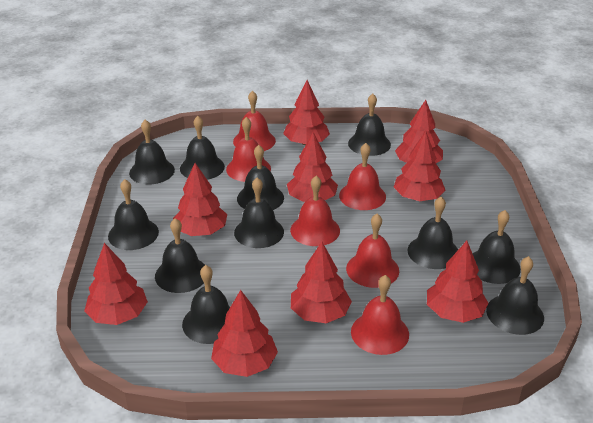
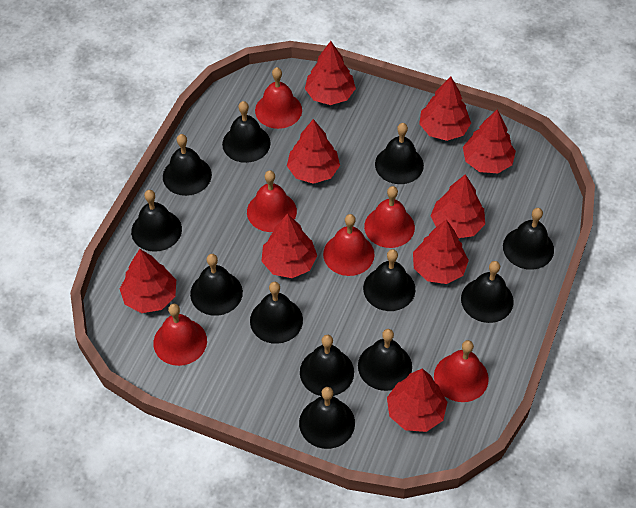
black bell: [108,179,159,250] [129,120,175,185] [155,218,205,293] [180,116,225,180] [182,265,230,344] [234,177,284,248] [237,145,284,210] [348,94,391,156] [407,197,458,269] [473,210,521,284] [486,256,544,335] = 11 -> [131,190,182,252] [163,134,212,196] [190,254,243,316] [222,101,270,163] [250,282,303,344] [299,387,355,449] [300,335,354,396] [358,329,412,391] [363,249,415,311] [375,123,424,184] [461,261,514,323] [503,208,554,270] = 12

